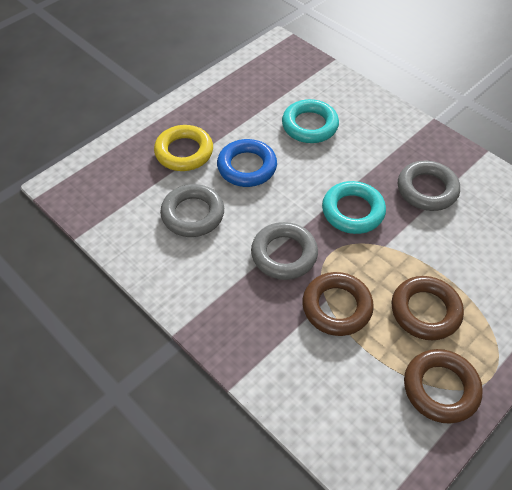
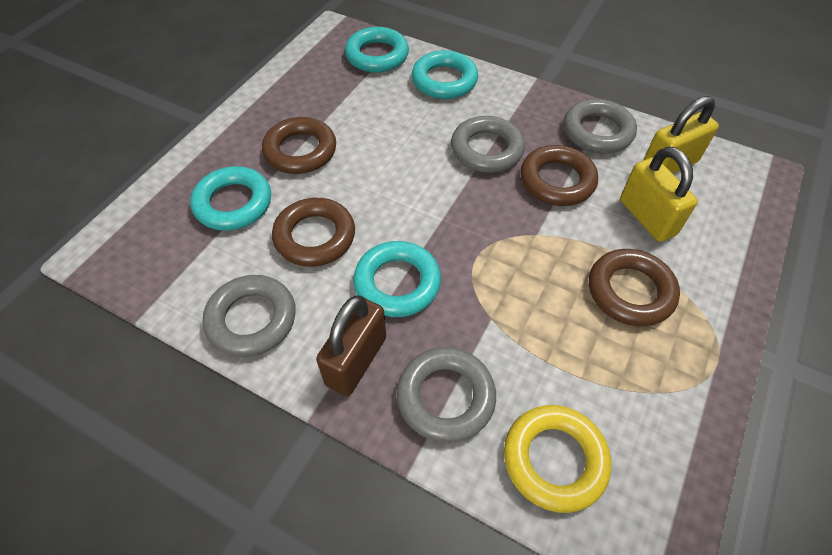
blue ring: [217,139,277,187] = 1 -> none = 0
brown padlock: none = 0 -> [316,295,386,396] = 1
brown ring: [302,272,374,336] [392,276,464,340] [404,349,483,424] = 3 -> [262,117,336,174] [272,198,355,267] [520,145,598,206] [589,249,680,326] = 4
grey ring: [160,184,224,237] [251,222,318,280] [398,161,460,211] = 3 -> [203,275,296,357] [397,347,496,443] [451,116,525,173] [564,99,637,154] = 4
turquoise ring: [282,99,339,143] [322,181,386,234] = 2 -> [190,166,271,231] [345,27,409,73] [353,241,441,317] [412,50,478,99] = 4
yellow padlock: none = 0 -> [620,147,698,242] [643,96,719,174] = 2

